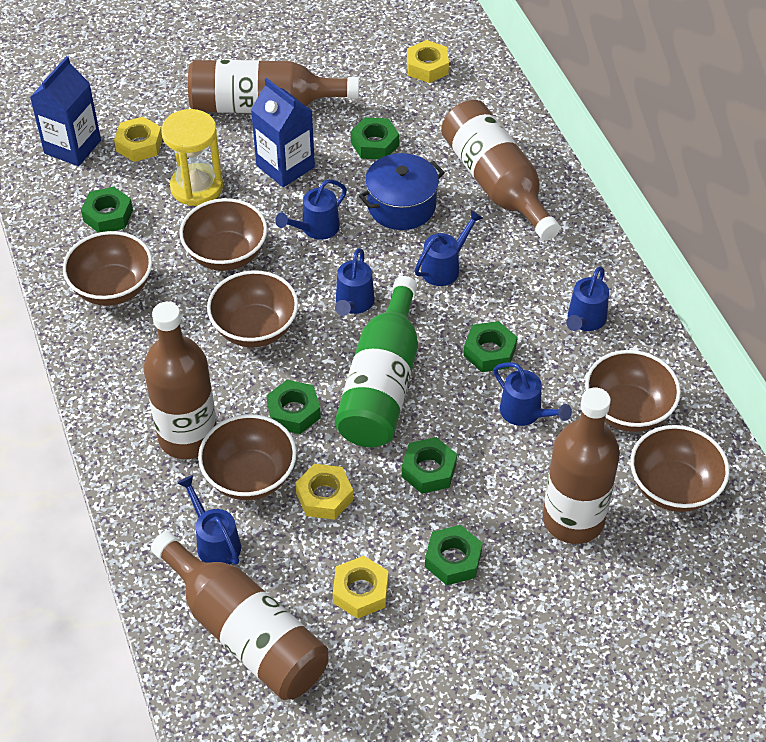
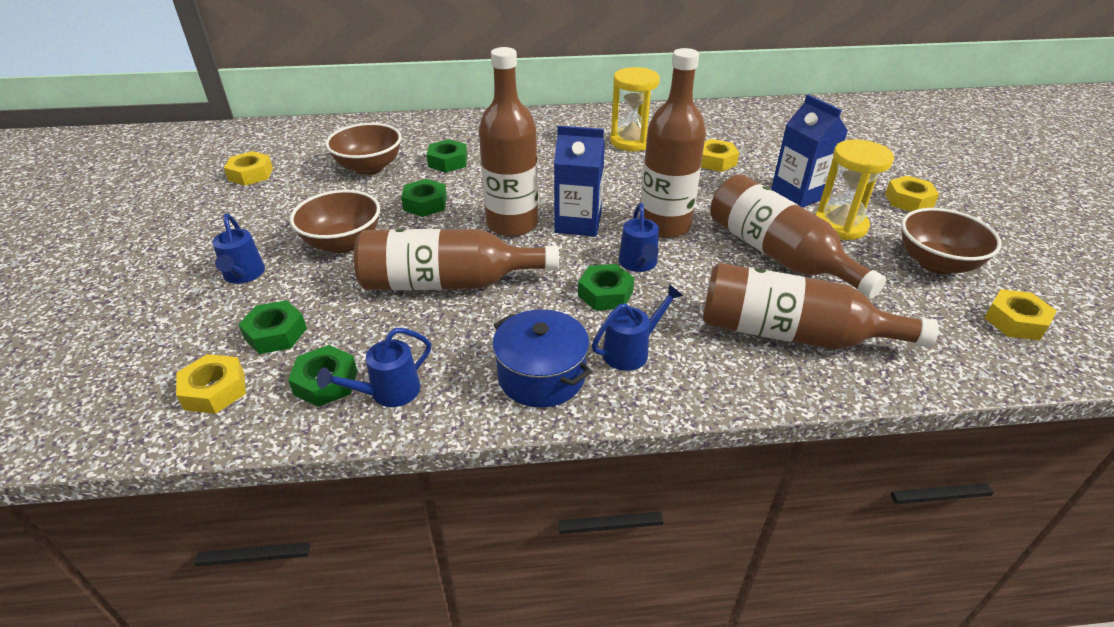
blue watering can: [178,475,241,565] [275,179,347,240] [335,248,375,316] [415,210,483,286] [493,362,572,426] [566,266,609,331] = 6 -> [212,214,265,284] [317,328,431,407] [592,285,683,371] [619,203,659,272] = 4
brown bowl: [63,231,152,306] [179,198,267,271] [198,414,296,500] [207,270,298,347] [585,350,681,432] [630,425,729,512] = 6 -> [290,190,380,253] [325,123,401,175] [901,208,1002,274] = 3
green bottle: [335,276,418,447] = 1 -> none = 0
green nut: [81,187,133,233] [266,380,321,434] [351,117,399,160] [401,437,457,494] [425,525,483,585] [464,321,517,372] = 6 -> [238,300,307,354] [288,345,357,407] [401,179,447,217] [427,139,467,172] [578,264,634,311] = 5
yellow hourglass: [161,109,223,206] = 1 -> [610,67,660,151] [815,139,894,240] = 2
yellow nut: [114,117,163,162] [295,464,353,520] [333,556,388,619] [407,40,449,83] = 4 -> [176,354,246,414] [224,151,273,186] [701,139,739,172] [885,176,939,211] [984,289,1057,340] = 5

